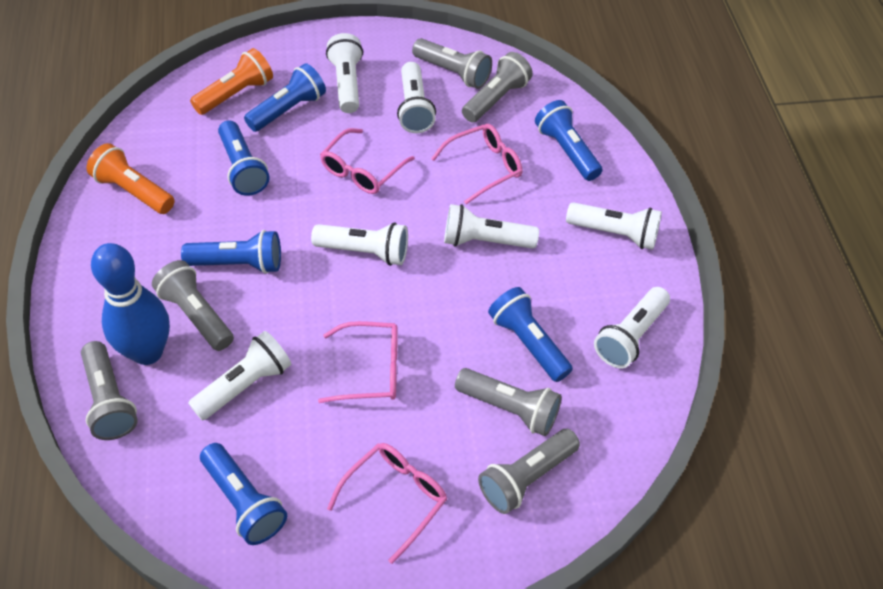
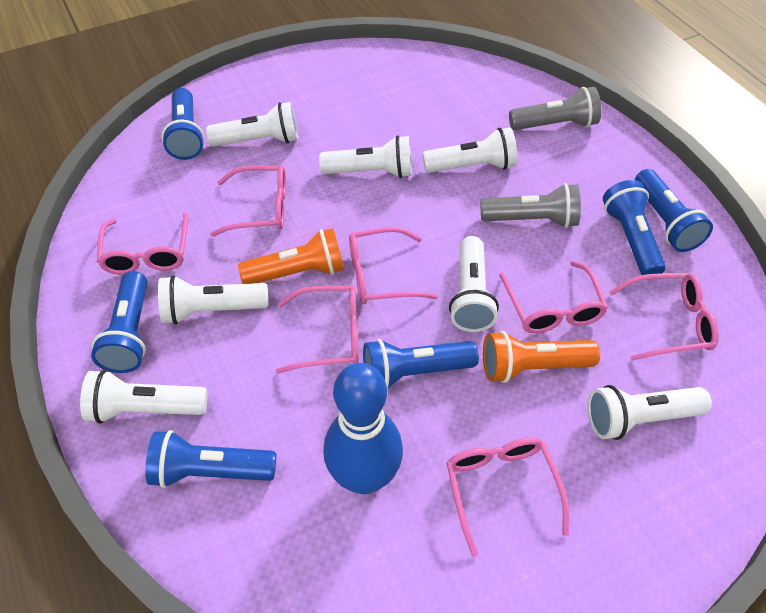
grey flashlight: [81,341,138,440] [152,260,234,351] [412,38,492,89] [455,368,562,436] [462,52,533,122] [478,429,580,514] = 6 -> [480,183,581,228] [509,87,601,130] = 2
pink glasses: [318,321,398,403] [320,128,415,194] [327,443,447,564] [431,124,522,204] = 4 -> [97,213,188,274] [210,165,286,237] [275,286,358,374] [349,227,438,305] [447,437,569,557] [499,261,608,333] [609,273,719,361] = 7

